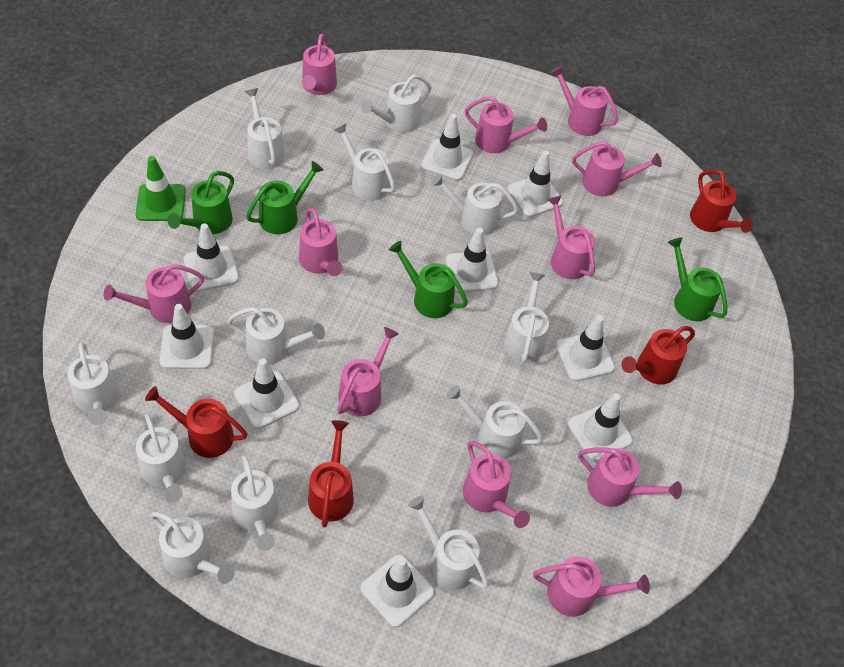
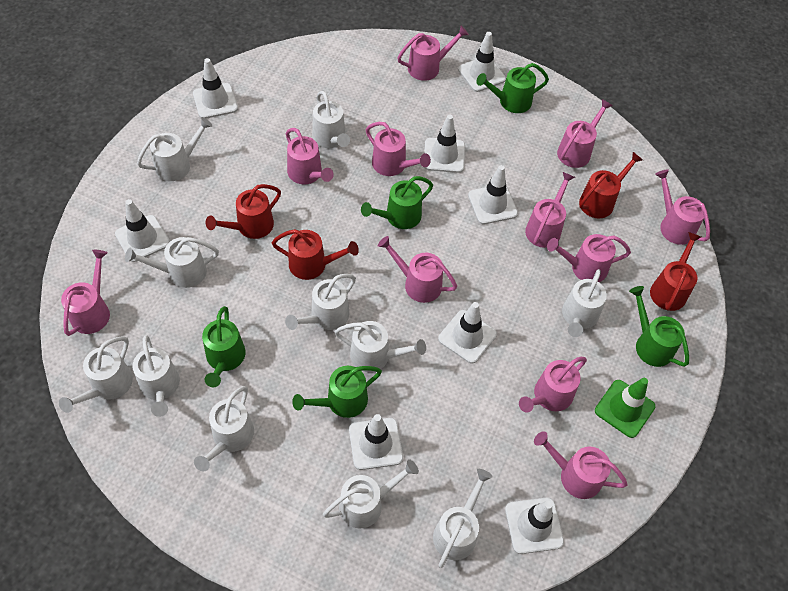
green watering can: [167,171,234,234] [246,161,324,234] [389,241,468,318] [668,237,727,321] = 4 -> [202,306,246,387] [292,366,382,418] [361,176,433,229] [476,63,549,113] [629,286,689,367] = 5
white traffic cone: [159,304,214,369] [184,223,239,292] [234,358,299,429] [360,554,435,627] [421,114,474,181] [446,228,499,293] [508,151,563,217] [555,315,615,381] [568,393,633,461] = 9 -> [115,199,170,262] [193,58,238,119] [349,414,403,470] [424,115,465,173] [438,302,497,364] [458,32,506,92] [468,165,518,224] [505,497,564,554] = 8
white watering can: [68,342,119,425] [136,414,187,503] [151,512,235,584] [227,307,325,365] [231,455,279,551] [244,88,285,169] [334,123,395,201] [361,75,432,133] [408,496,489,590] [431,173,519,235] [446,385,543,459] [504,272,549,362] = 12 -> [59,336,133,413] [125,237,219,288] [132,335,180,417] [137,117,212,181] [194,386,254,471] [285,274,356,330] [312,91,350,148] [323,459,419,529] [335,321,426,372] [433,469,493,568] [562,269,607,337] = 11

